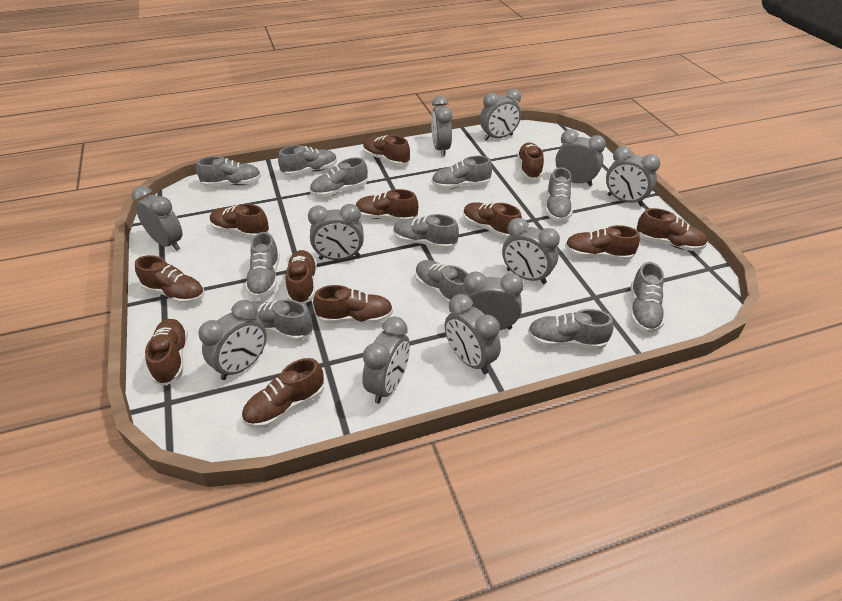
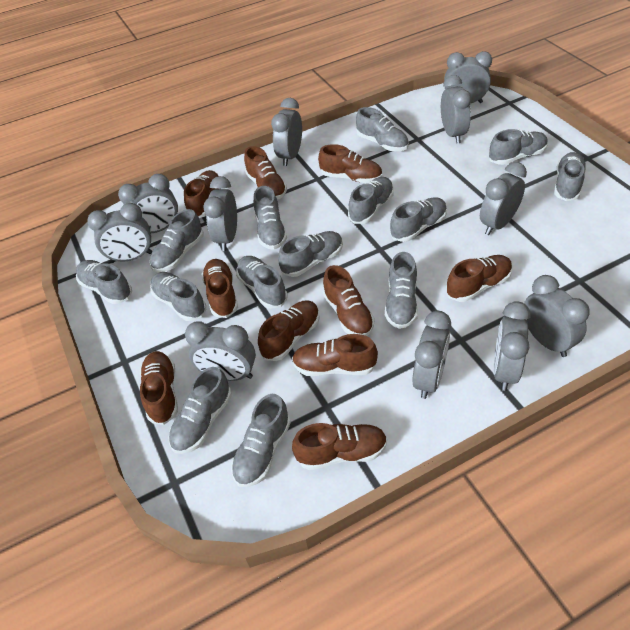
brown shoe: [135,255,204,304] [145,319,188,386] [210,204,269,238] [242,358,324,428] [286,250,317,304] [313,285,393,323] [356,189,418,221] [363,135,410,166] [463,202,522,239] [517,142,544,180] [565,225,640,260] [636,208,707,251] = 12 -> [140,351,178,425] [184,170,221,218] [202,259,238,318] [244,146,287,199] [258,300,320,361] [292,334,378,376] [292,423,387,470] [318,144,382,183] [323,265,374,336] [446,255,512,302] = 10
grey shoe: [196,156,261,187] [245,232,280,298] [252,299,313,341] [278,145,337,176] [310,158,368,197] [393,214,459,249] [415,260,468,304] [431,156,492,189] [528,309,614,349] [545,167,572,221] [631,262,665,333] = 11 -> [76,260,132,304] [150,209,204,272] [150,272,206,321] [168,367,232,454] [231,394,291,487] [236,256,288,309] [253,186,287,250] [278,231,343,277] [348,177,394,224] [356,107,409,151] [385,252,418,329] [390,197,447,242] [489,129,548,165] [554,152,586,201] = 14

